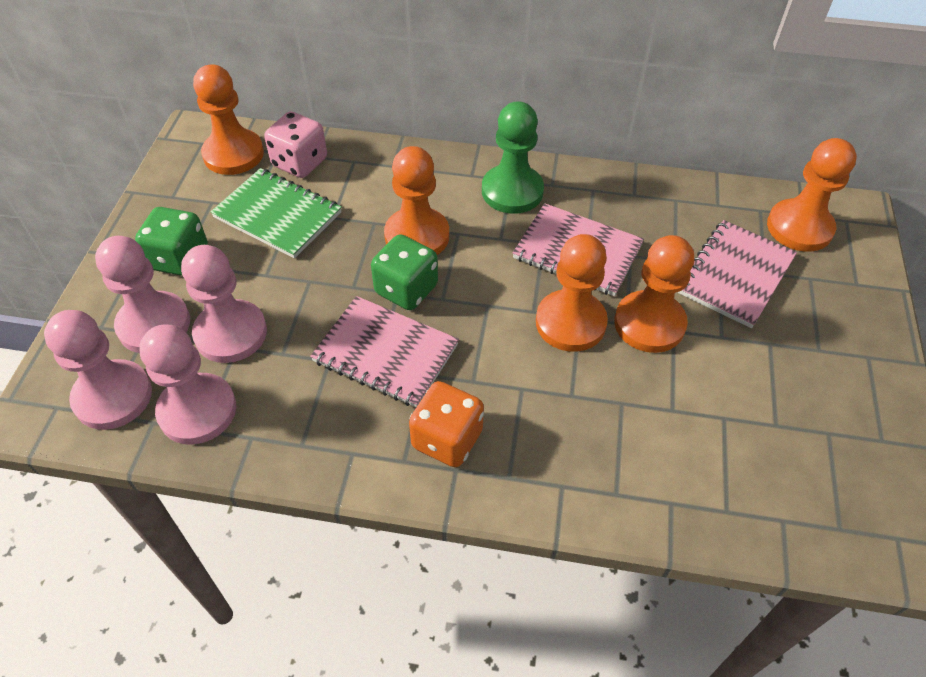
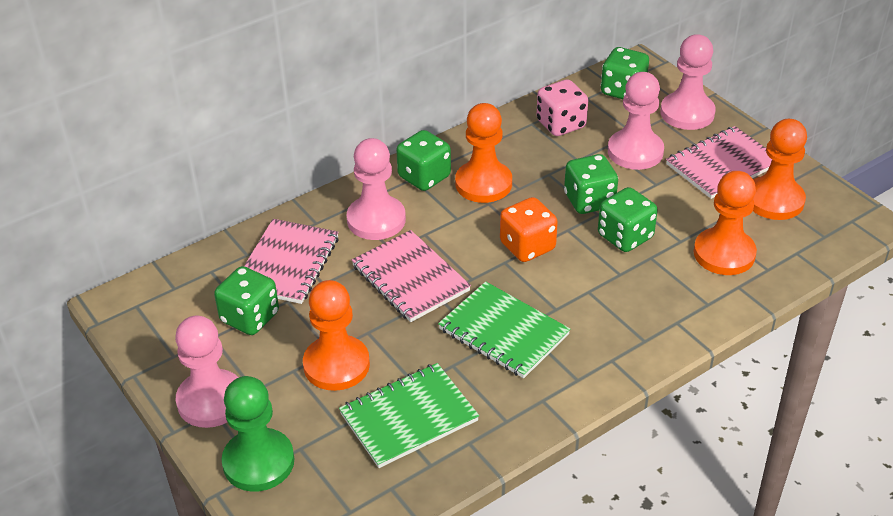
green dice: [135,207,208,276] [371,234,438,310] = 2 -> [214,266,279,335] [396,130,451,191] [564,154,618,214] [598,187,658,252] [601,47,649,99] = 5
green notebook: [211,168,342,258] = 1 -> [339,363,479,468] [438,281,570,378] = 2
orange pawn: [193,64,264,175] [384,146,449,255] [536,234,608,352] [614,235,695,353] [767,138,857,252] = 5 -> [303,280,370,391] [455,103,512,203] [694,171,757,275] [753,119,807,220] = 4

